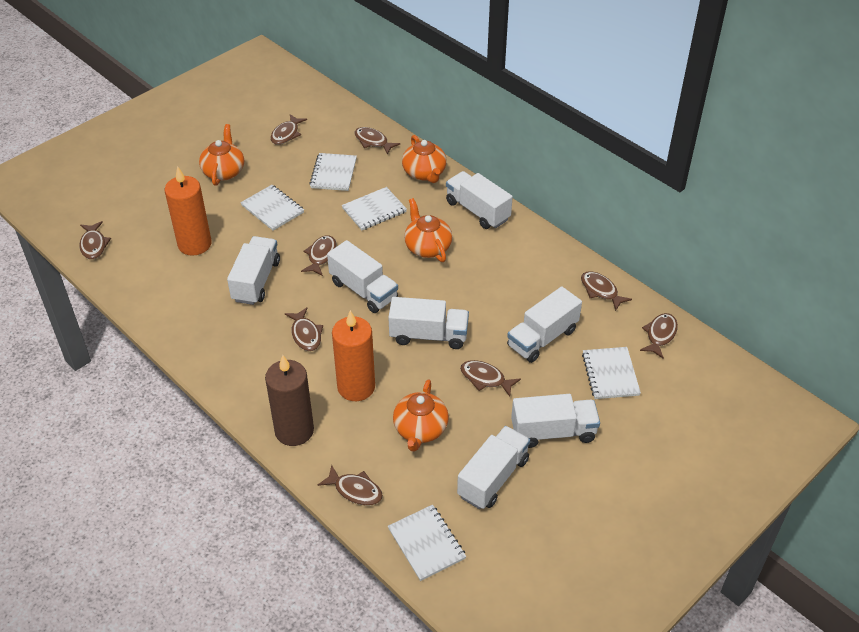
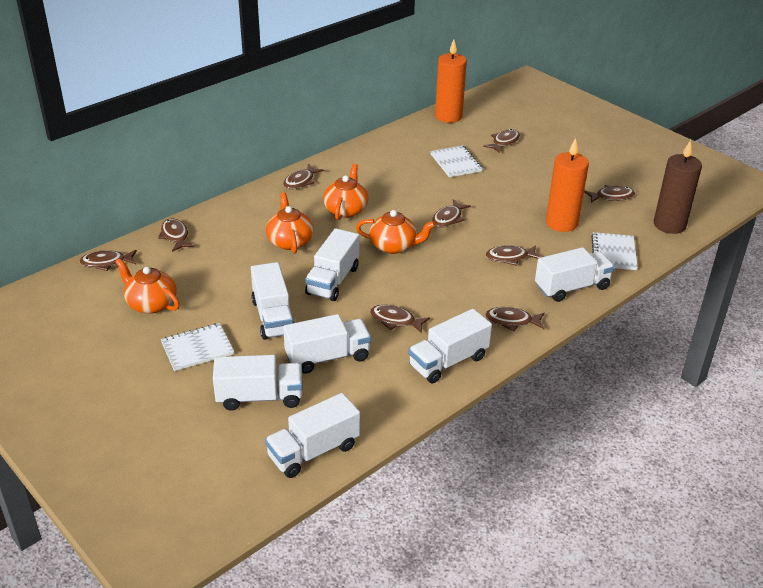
white notebook: [240,185,304,231] [309,153,357,191] [342,187,407,230] [388,505,466,581] [582,347,641,399] = 5 -> [161,323,234,371] [430,145,483,177] [591,232,638,270] = 3

